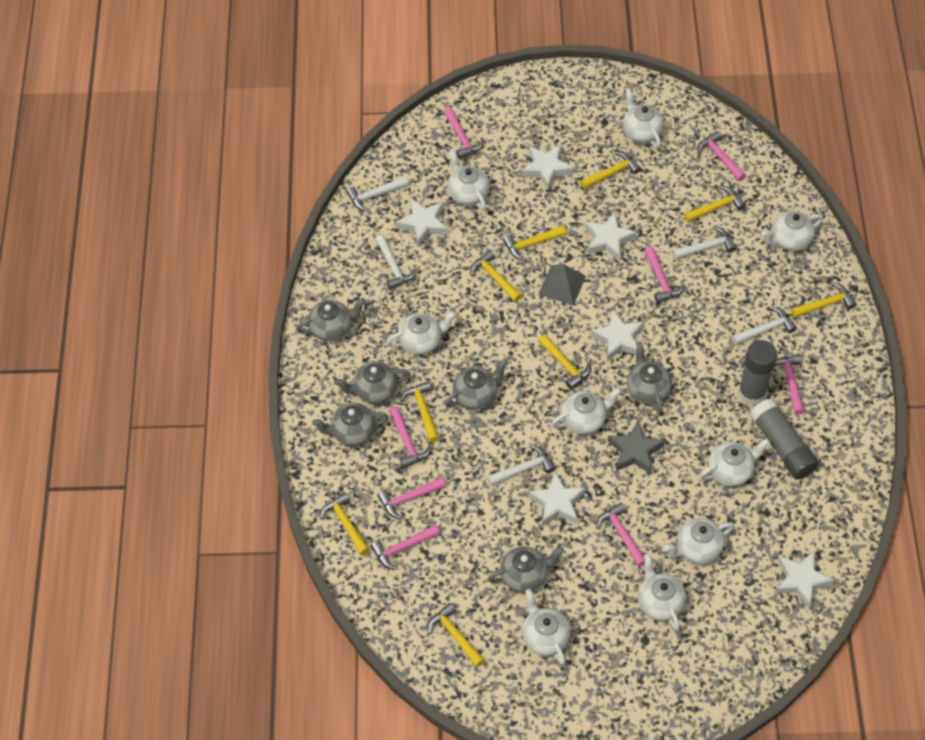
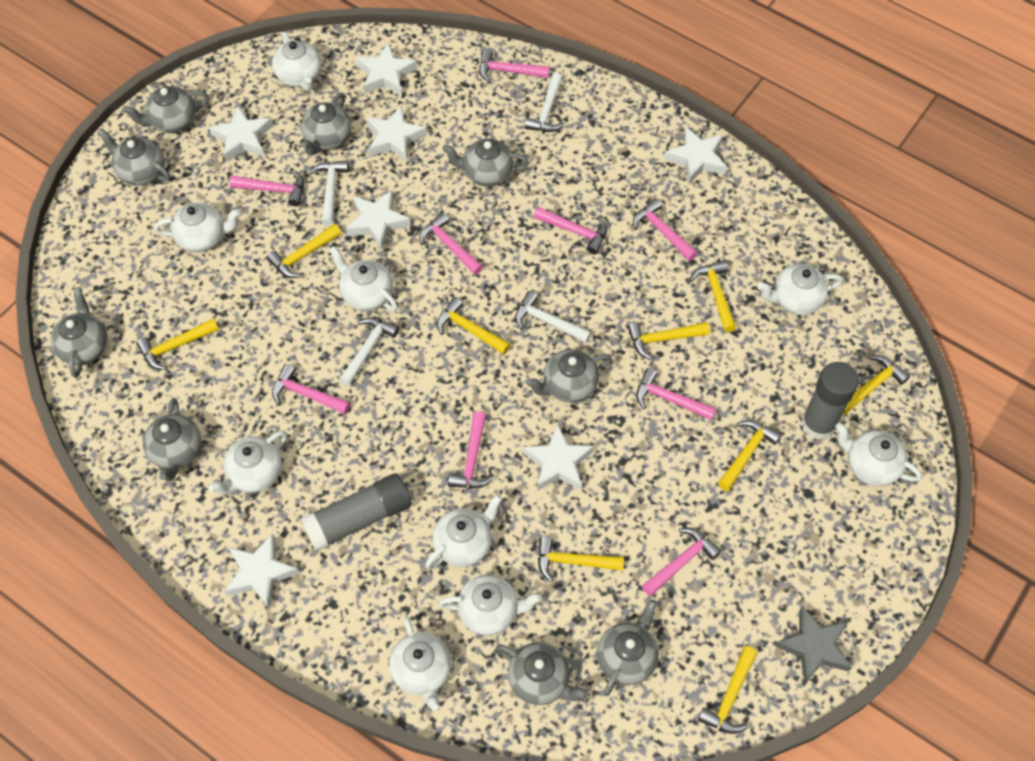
grey pyramid: [539,264,586,305] = 1 -> none = 0
grey teapot: [296,298,366,341] [312,403,389,446] [335,361,410,404] [445,358,508,410] [488,546,564,593] [627,342,672,413] = 6 -> [51,287,108,378] [97,128,170,186] [122,86,209,133] [143,398,201,481] [301,92,351,155] [442,138,529,187] [496,642,588,705] [526,349,612,403] [597,600,659,696] = 9
pink hammer: [370,524,440,570] [377,477,446,519] [389,407,432,468] [444,108,484,159] [596,503,645,567] [644,246,685,303] [697,131,746,181] [774,354,805,415] = 8 -> [230,170,304,206] [272,364,350,415] [419,213,483,275] [448,411,494,488] [479,49,550,83] [534,207,607,254] [633,198,698,261] [636,368,716,420] [642,528,721,596] = 9
white hammer: [346,176,409,212] [375,234,417,290] [487,445,555,486] [672,226,737,260] [732,307,797,345] = 5 -> [309,161,349,226] [339,317,399,386] [515,291,592,343] [524,72,564,132] = 4
white star: [396,198,448,247] [521,145,573,191] [528,472,586,526] [585,212,637,261] [590,310,644,361] [775,550,834,608] = 6 -> [209,106,273,162] [224,534,299,609] [345,190,411,249] [356,42,417,96] [366,106,427,162] [523,424,594,491] [664,127,727,184] = 7

